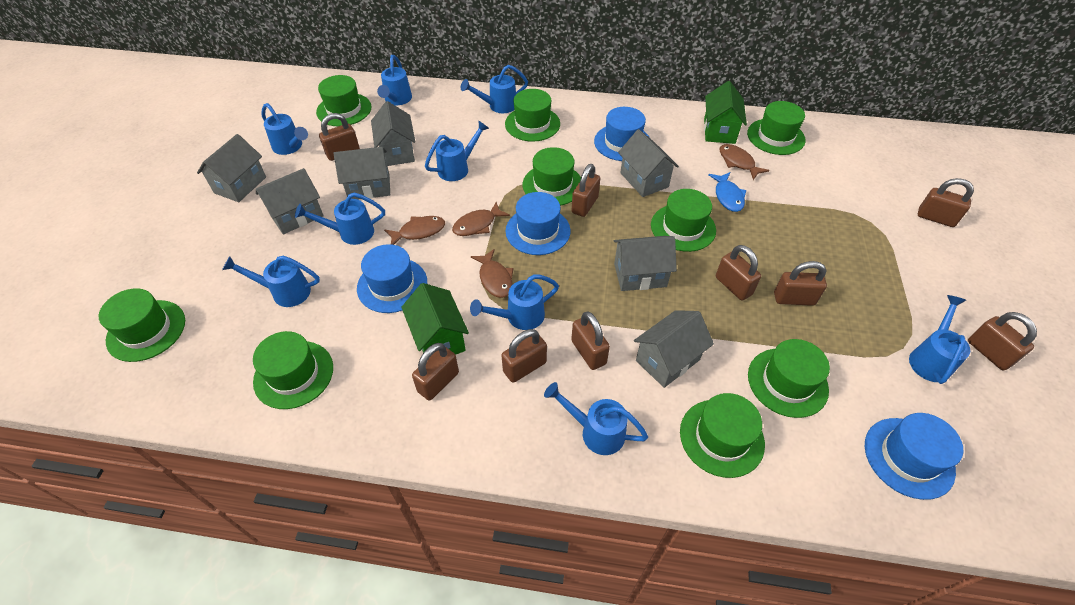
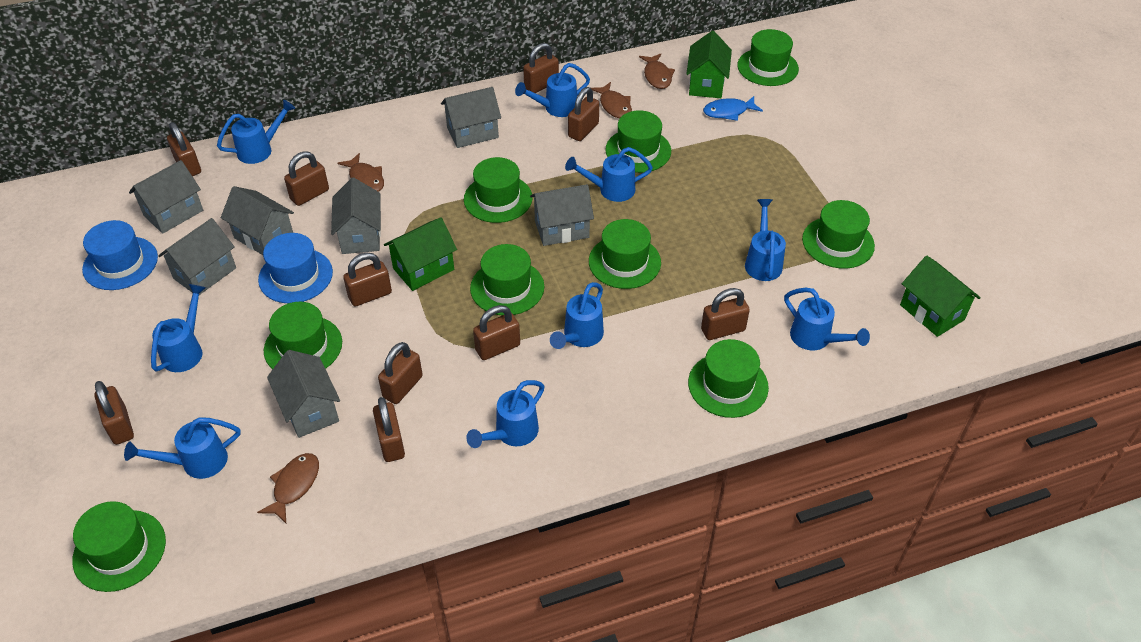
blue hat: [357,244,427,313] [506,192,571,255] [594,107,650,161] [865,413,963,500] = 4 -> [82,220,158,290] [258,233,333,303] = 2
brown padlock: [319,113,360,161] [412,343,459,400] [501,329,547,383] [571,164,600,217] [571,311,610,370] [716,245,761,301] [774,261,827,306] [918,178,974,227] [968,312,1037,370] = 9 -> [94,381,134,445] [167,122,201,176] [284,151,329,206] [343,252,392,306] [373,397,405,462] [378,342,423,404] [473,305,520,360] [523,43,559,93] [568,87,599,141] [701,288,750,340] = 10
green house: [401,283,469,355] [704,81,747,144] = 2 -> [384,217,457,291] [686,31,732,98] [900,256,981,337] = 3

